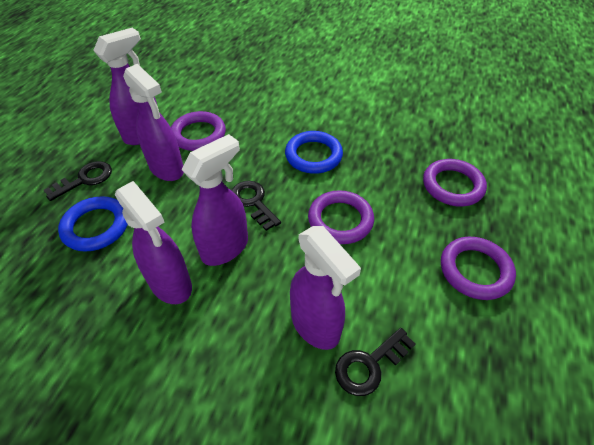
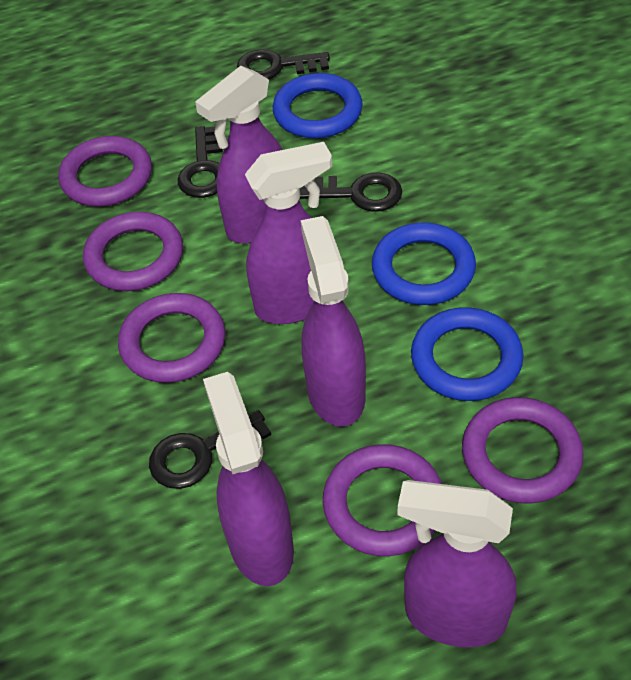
black key: [44,161,112,201] [232,181,281,231] [335,328,415,396] = 3 -> [149,410,271,489] [178,126,223,198] [237,49,330,79] [300,173,402,212] = 4
blue ring: [58,196,128,252] [285,131,343,174] = 2 -> [273,73,363,139] [372,223,476,305] [411,307,524,401] = 3
purple ring: [171,111,226,151] [308,190,374,244] [423,159,487,207] [441,237,516,300] = 4 -> [58,136,152,207] [83,212,183,291] [118,293,225,383] [323,444,442,556] [462,397,584,504] = 5

